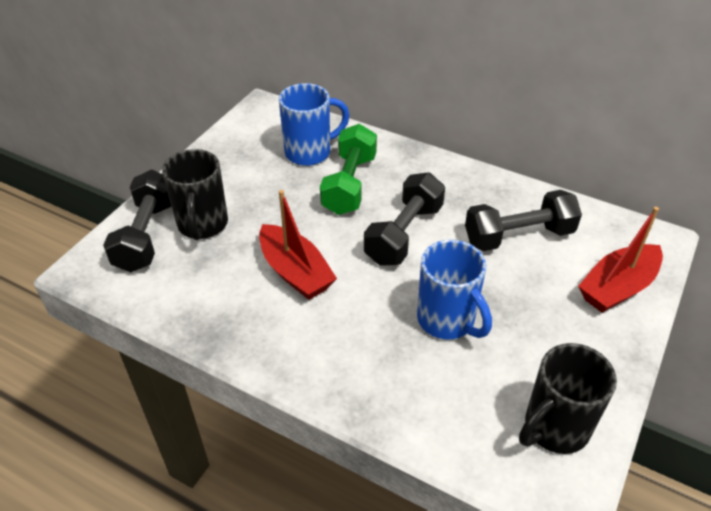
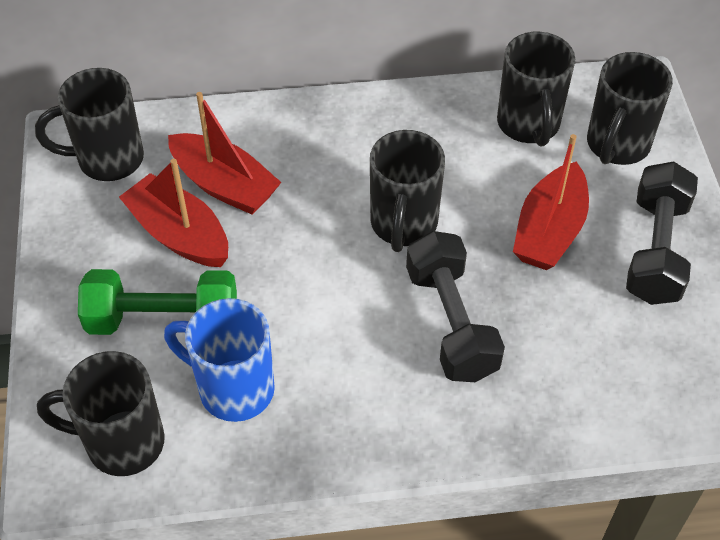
black dumbbell: [103,170,172,272] [364,172,445,266] [465,190,582,251] = 3 -> [406,231,505,382] [626,161,698,305] = 2
black mug: [162,149,228,240] [519,343,617,454] = 2 -> [35,68,144,181] [37,351,165,476] [370,130,445,252] [497,32,575,147] [587,52,673,165] = 5
blue mug: [279,83,350,166] [417,240,492,339] = 2 -> [164,298,275,422] = 1
red boat: [259,190,337,300] [578,207,663,313] = 2 -> [119,159,228,267] [168,92,282,214] [513,134,589,270] = 3

